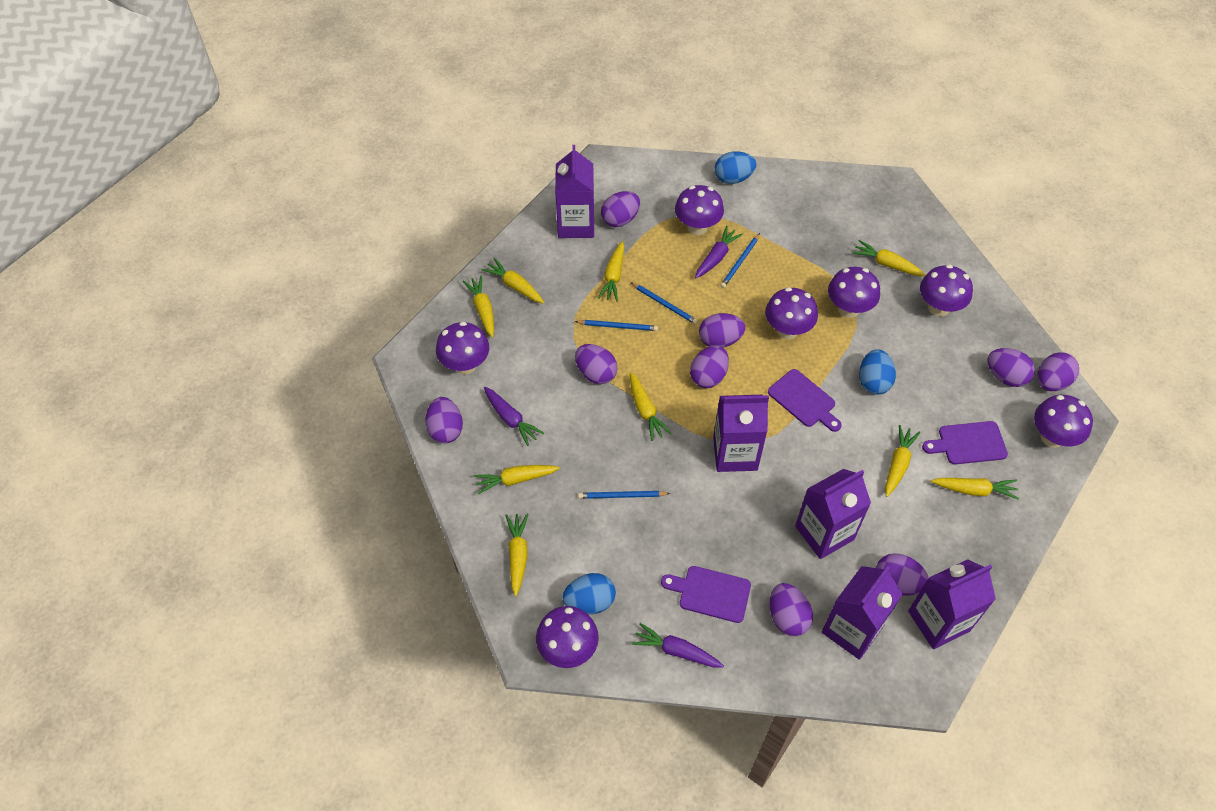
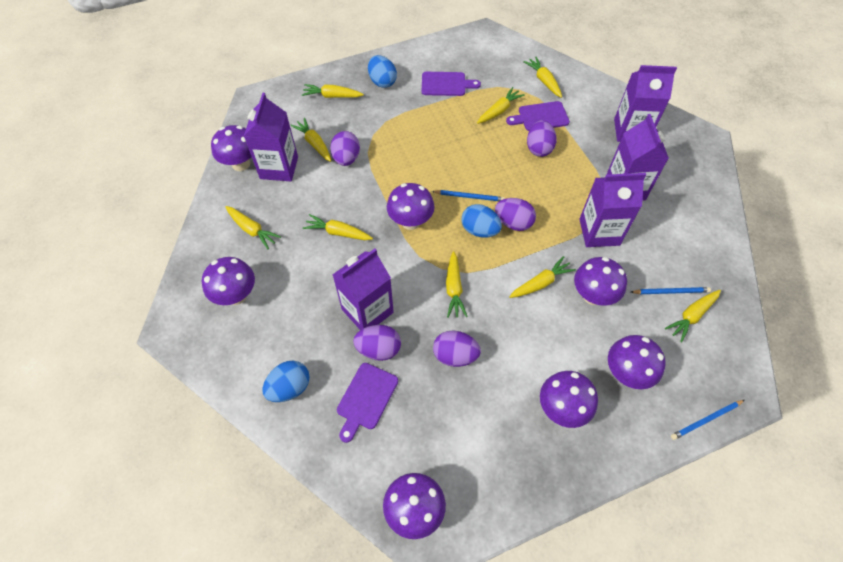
blue pencil: [575,320,658,331] [578,491,670,499] [630,282,698,324] [720,233,760,288] = 4 -> [432,190,505,201] [631,287,711,294] [671,400,745,440] = 3
purple carrot: [484,387,544,446] [632,623,724,668] [695,226,743,278] = 3 -> none = 0
purple egg: [425,397,463,443] [575,344,617,384] [601,191,640,227] [690,345,729,388] [699,313,745,348] [769,583,813,636] [876,553,929,595] [988,348,1035,387] [1037,352,1079,391] = 9 -> [330,131,360,166] [353,325,401,361] [433,331,481,367] [495,198,536,231] [527,120,556,157] = 5

